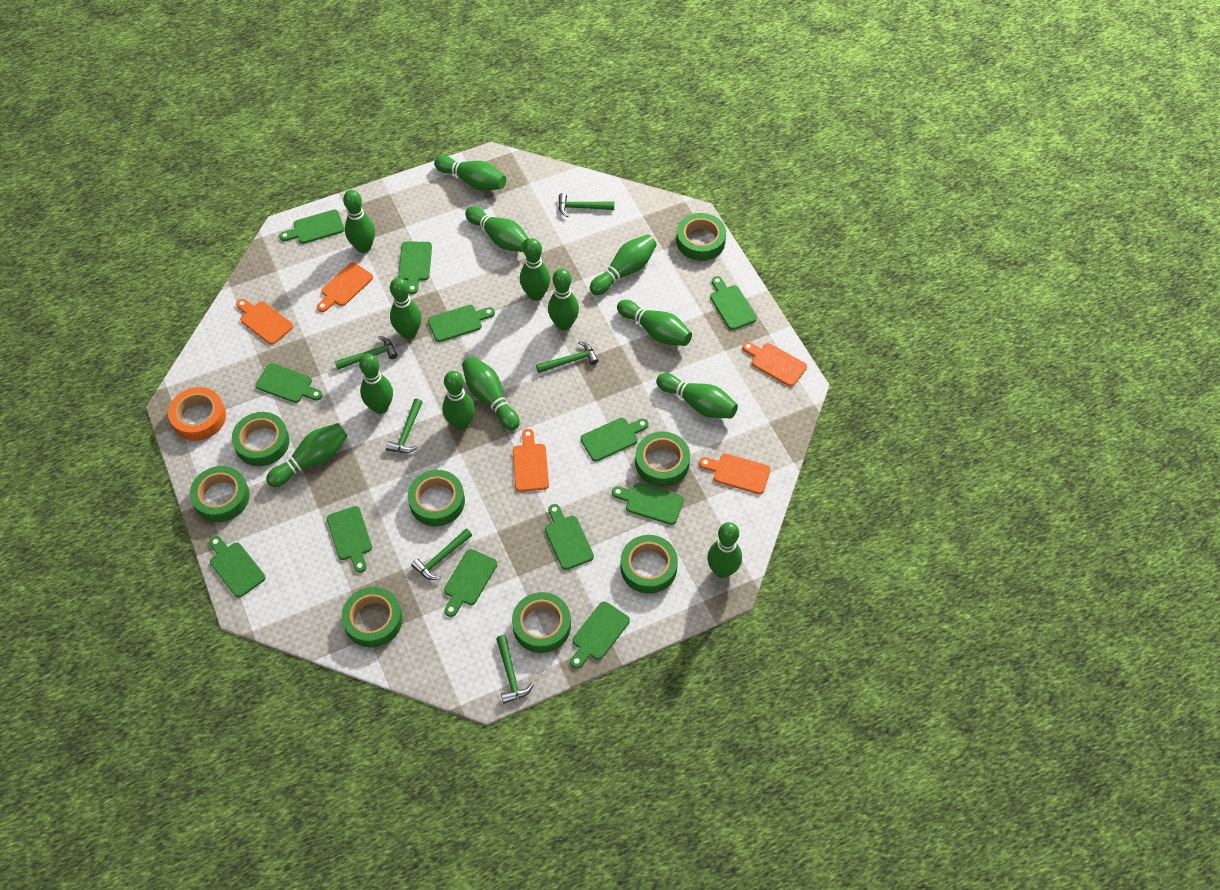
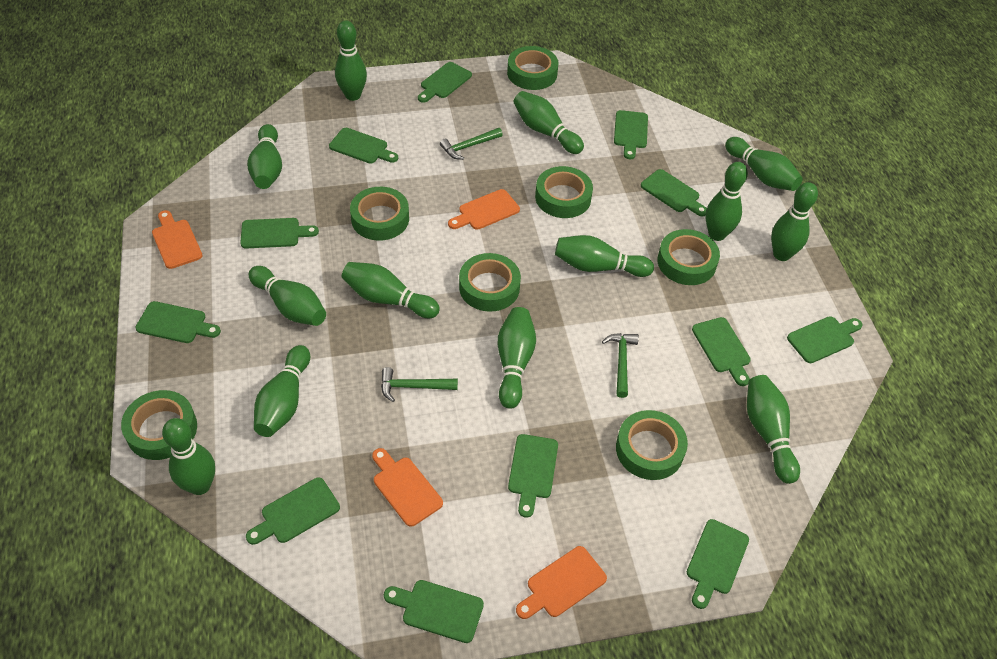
green bowling pin: [266,423,348,487] [343,190,375,253] [359,354,393,414] [390,278,421,339] [434,156,506,191] [442,371,475,430] [462,356,520,431] [465,206,529,252] [520,238,550,301] [548,269,579,330] [590,234,657,295] [617,300,692,346] [656,373,738,419] [707,522,742,578] = 14 -> [162,418,215,495] [247,124,282,189] [249,266,326,326] [254,345,310,437] [335,20,367,101] [342,262,440,318] [498,307,536,409] [513,91,584,154] [555,235,654,277] [706,162,748,241] [725,137,803,191] [747,375,800,484] [771,182,818,261] = 13
green hammer: [335,336,398,370] [386,399,423,453] [411,529,472,580] [496,635,534,704] [536,341,599,373] [558,193,614,217] = 6 -> [381,367,458,402] [440,128,503,160] [602,333,639,398] = 3
green tape: [190,466,250,522] [232,412,290,466] [342,587,403,648] [408,470,465,526] [512,592,571,653] [620,535,678,594] [635,432,690,487] [676,213,726,261] = 8 -> [121,390,197,460] [350,187,409,241] [459,253,521,312] [507,46,558,90] [535,166,593,218] [616,410,688,480] [657,229,720,285] = 7
orange cutting board: [236,299,293,345] [317,262,373,312] [513,429,549,492] [699,453,771,494] [742,342,807,387] = 5 -> [152,210,203,269] [372,448,443,527] [448,189,520,230] [516,546,607,619] = 4
orange tape: [168,387,226,441] = 1 -> none = 0

